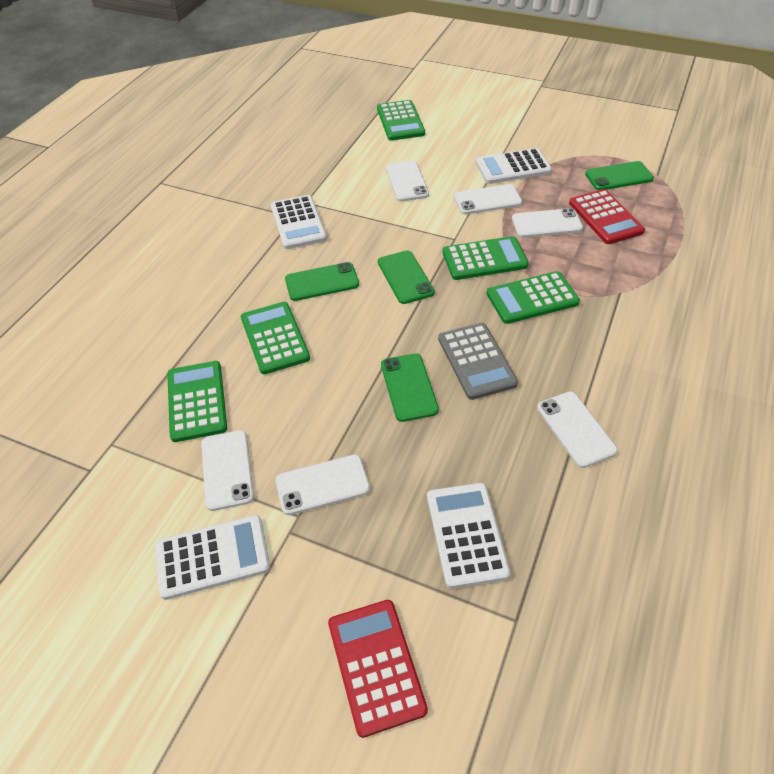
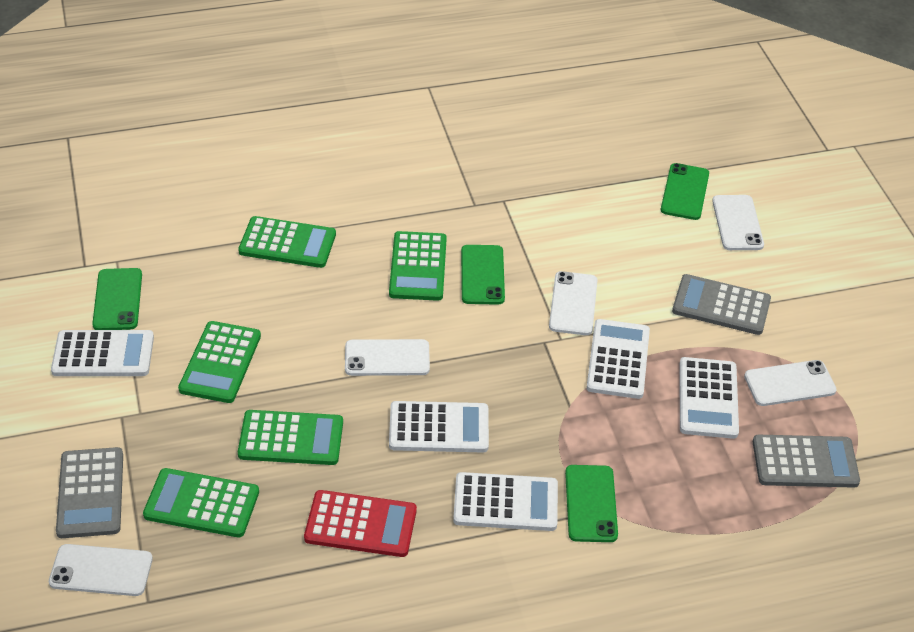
grey calculator: [438,323,518,400] = 1 -> [56,447,123,538] [672,274,771,335] [753,435,860,488] = 3
red calculator: [328,600,428,738] [569,189,645,244] = 2 -> [304,490,417,557] = 1
white calculator: [156,515,270,600] [271,195,327,249] [427,483,510,589] [476,148,552,184] = 4 -> [51,330,154,376] [389,401,489,452] [453,472,558,531] [586,319,650,399] [679,357,739,439] = 5
white phone: [201,430,254,511] [276,455,370,515] [386,161,429,202] [454,184,522,214] [512,208,583,238] [537,391,618,468] = 6 -> [49,544,153,596] [345,339,430,376] [549,271,597,335] [712,195,764,250] [744,360,837,406] = 5

